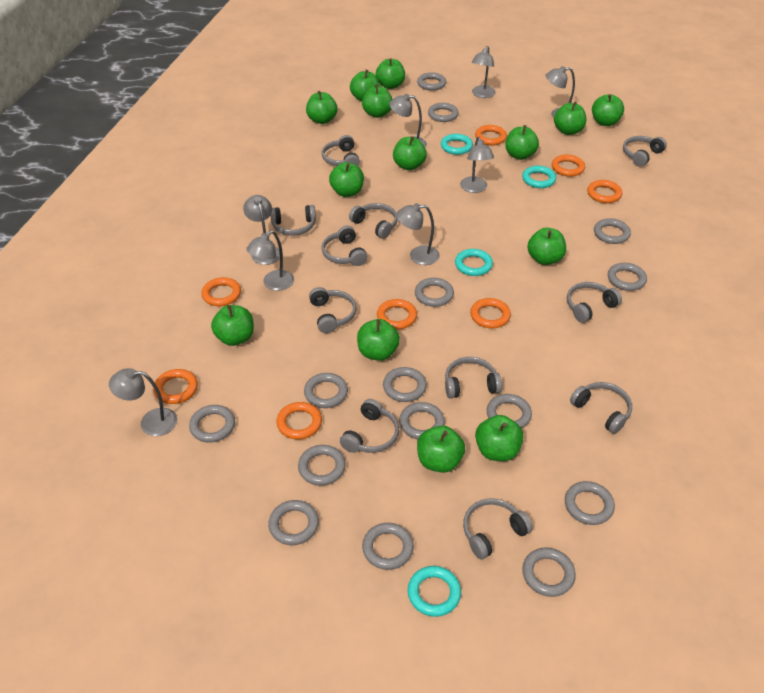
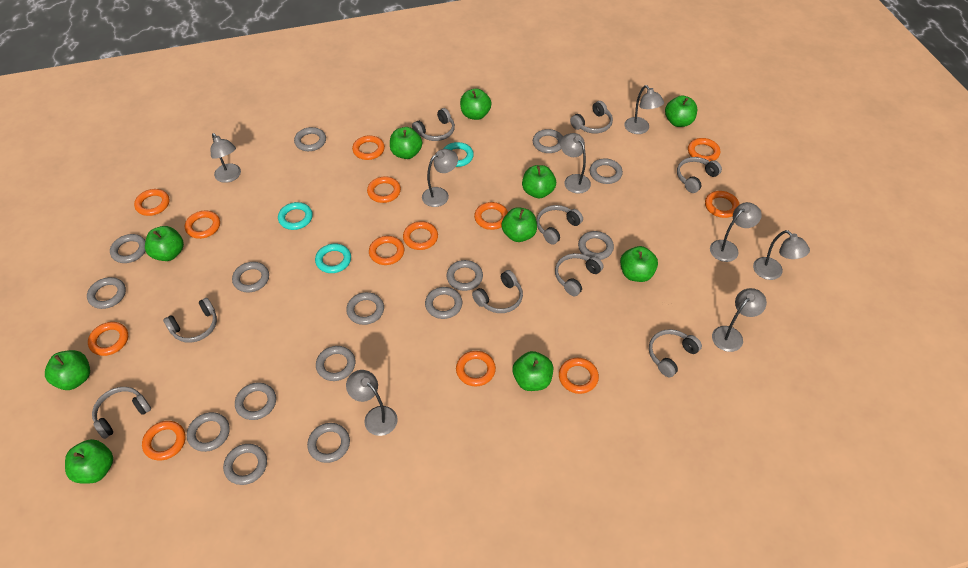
green apple: [211,305,254,346] [306,91,337,124] [329,162,364,197] [350,70,380,102] [357,319,400,361] [362,85,393,118] [376,58,405,89] [393,136,427,170] [417,425,465,473] [475,415,524,461] [505,125,539,160] [527,228,566,265] [554,102,586,135] [592,94,624,126] = 14 -> [45,350,90,390] [65,439,113,483] [145,226,184,261] [390,127,422,159] [460,88,491,120] [501,207,537,242] [513,351,553,391] [522,165,556,199] [620,246,658,282] [665,95,697,127] = 10
grey headphones: [270,205,316,236] [309,287,357,333] [321,226,368,266] [322,135,360,166] [340,399,399,453] [349,203,398,239] [445,357,502,399] [463,498,533,559] [567,282,622,323] [570,382,632,434] [623,136,667,167] = 11 -> [92,387,151,439] [163,298,217,343] [412,108,455,141] [472,270,523,313] [536,205,583,245] [555,253,604,296] [570,101,613,134] [649,329,702,377] [677,157,722,193] = 9
orange ring: [153,369,198,404] [201,277,241,306] [276,402,322,440] [377,299,417,329] [470,298,511,328] [475,125,507,145] [552,154,585,177] [587,180,622,203] = 8 -> [88,322,128,356] [134,189,170,216] [142,421,186,461] [185,211,220,239] [352,135,385,160] [367,177,401,203] [369,236,404,265] [403,221,438,250] [456,351,496,386] [474,202,508,230] [559,358,599,394] [688,138,720,161] [705,191,740,218] = 13
turquoise ring: [408,566,461,617] [441,134,473,155] [455,249,493,276] [522,166,556,188] = 4 -> [278,202,313,230] [315,244,351,273] [443,142,474,167] = 3

